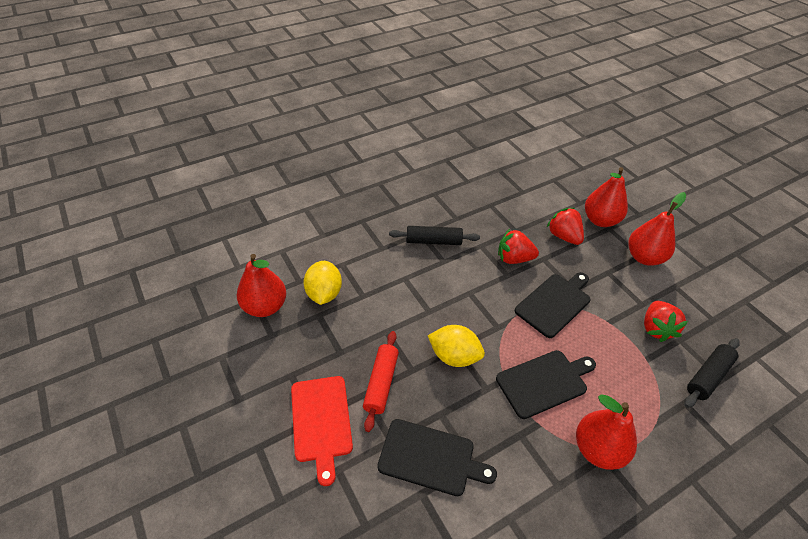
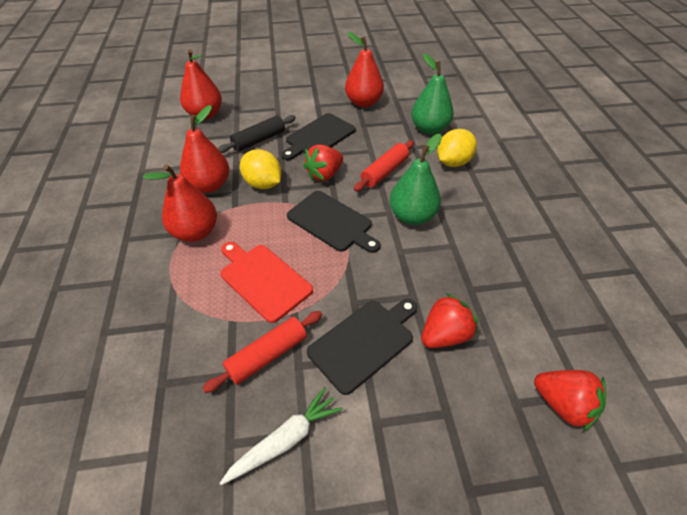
black rolling pin: [389,226,480,245] [684,338,740,408] = 2 -> [218,115,296,153] = 1
green pear: none = 0 -> [389,134,442,225] [411,53,454,135] = 2
red rolling pin: [363,331,399,432] = 1 -> [202,311,322,393] [354,140,414,192] = 2
white carrot: none = 0 -> [220,387,343,485] = 1

